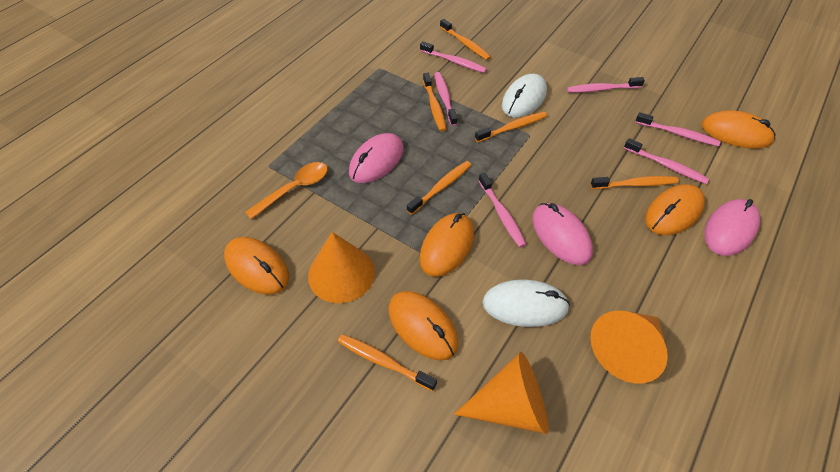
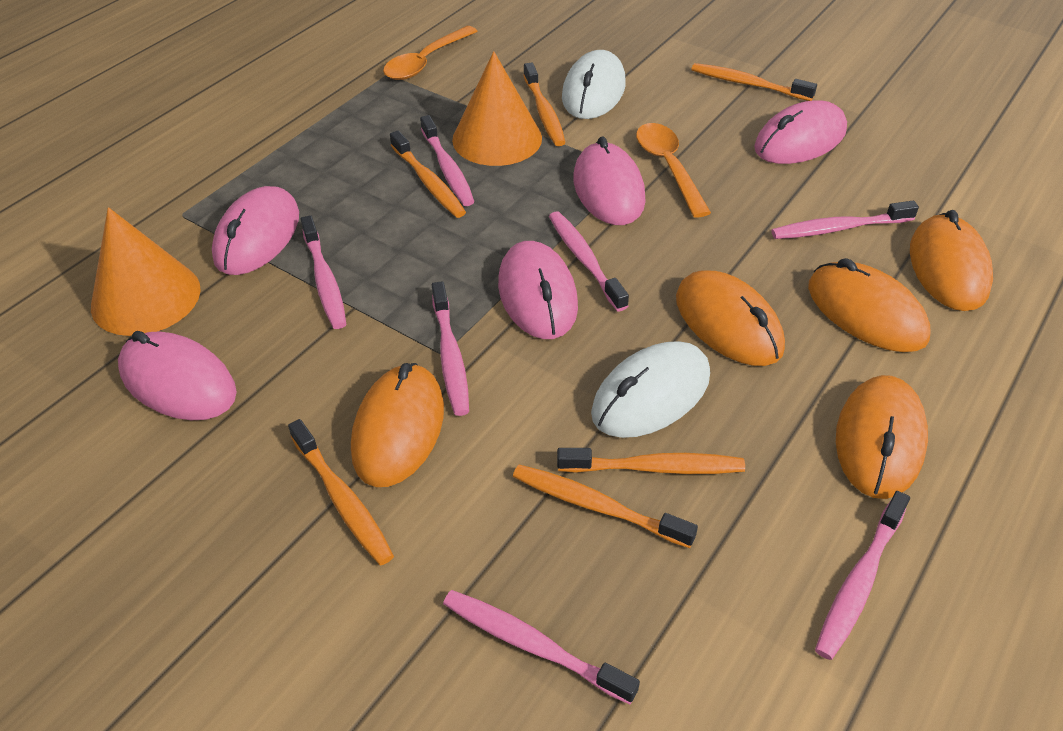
orange cone: [308,232,375,303] [454,352,548,434] [590,310,668,384] = 3 -> [91,207,201,336] [452,51,542,166] = 2
orange spoon: [245,162,328,219] = 1 -> [383,26,478,80] [636,123,711,218] = 2
pink mouse: [349,133,404,183] [532,203,593,265] [704,199,760,256] = 3 -> [118,331,237,420] [212,186,299,275] [498,241,578,339] [573,136,646,225] [754,100,847,164] = 5
pink toothbrush: [420,41,487,73] [434,72,458,126] [478,173,526,248] [567,77,645,93] [624,138,709,184] [635,112,721,146] = 6 -> [301,215,346,329] [420,115,474,206] [432,281,469,416] [443,590,640,704] [549,211,629,311] [772,201,919,239] [815,491,910,660] = 7

